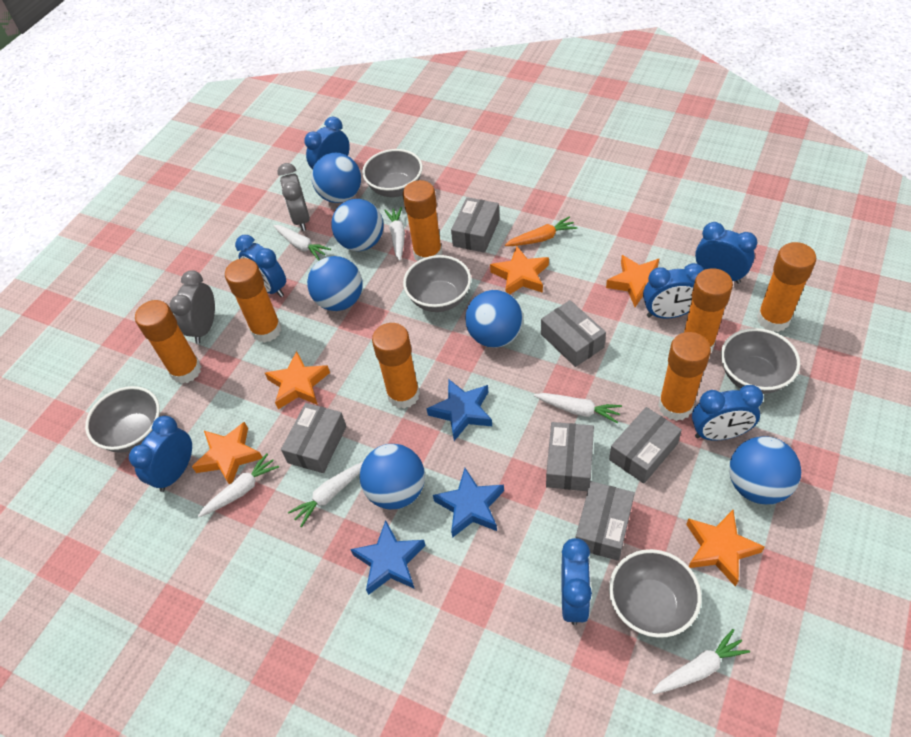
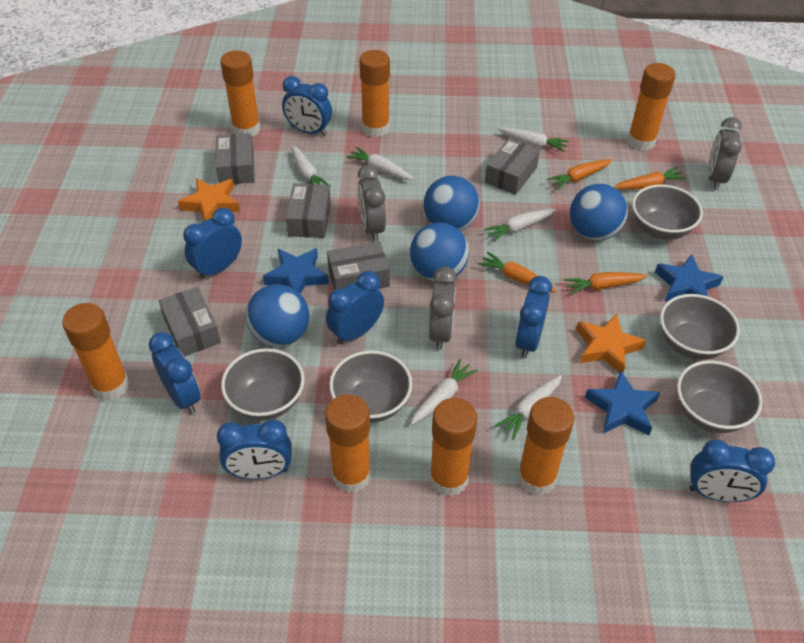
blue ball: [307,256,363,311] [312,153,361,203] [331,199,384,251] [360,444,425,509] [465,290,523,348] [729,436,801,504] = 6 -> [246,284,309,347] [410,222,469,281] [424,176,480,231] [570,184,628,241] = 4
grey box: [281,403,347,473] [451,197,500,253] [541,300,606,367] [546,422,594,491] [576,481,635,561] [609,407,682,484] = 6 -> [159,287,221,356] [216,133,255,184] [286,183,331,238] [327,242,390,290] [485,138,540,195] = 5
grey clock: [170,270,215,344] [277,163,310,231] = 2 -> [358,165,386,242] [429,267,457,350] [708,117,742,190] = 3
orange carrot: [505,216,577,246] = 1 -> [478,251,557,293] [547,159,612,190] [564,272,648,295] [614,167,686,190] = 4
orange star: [192,422,263,485] [265,351,330,409] [490,246,549,294] [606,255,660,307] [686,510,765,587] = 5 -> [178,178,240,221] [576,314,646,373] = 2

